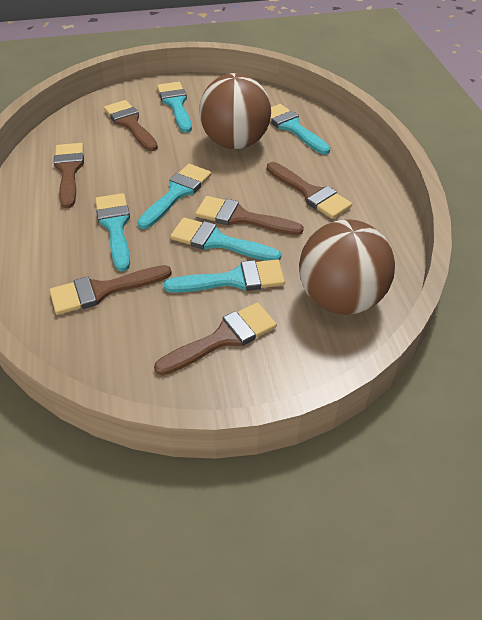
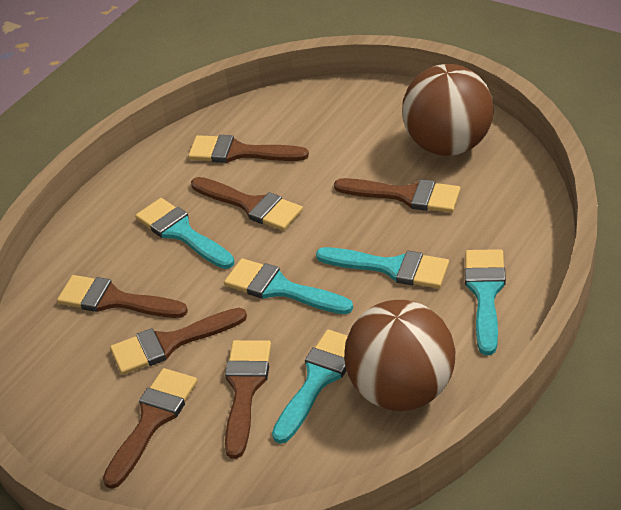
brown brush: [49,265,172,315] [54,143,84,209] [104,100,158,151] [154,302,277,376] [195,196,304,235] [267,162,352,219] = 6 -> [57,275,188,318] [103,368,198,489] [110,308,247,375] [188,135,309,163] [191,177,303,231] [225,340,271,459] [334,178,461,213] = 7
turquoise brush: [95,193,130,272] [137,164,212,229] [157,82,192,133] [164,259,285,293] [170,218,282,261] [270,104,330,154] = 6 -> [135,198,235,269] [224,258,353,314] [272,330,348,444] [316,247,449,288] [465,249,506,355] = 5

